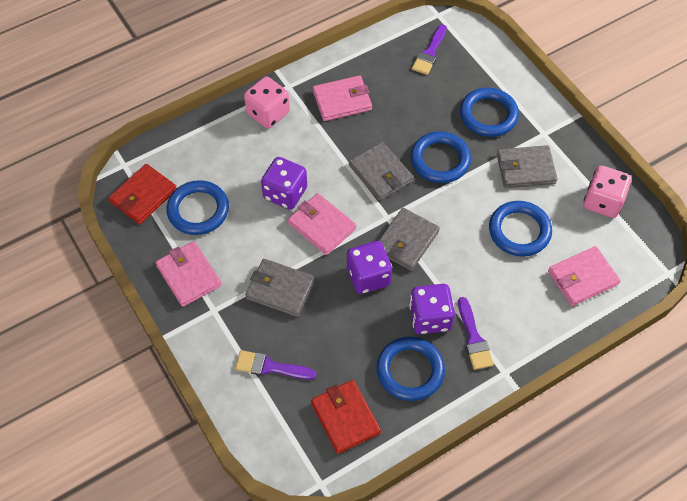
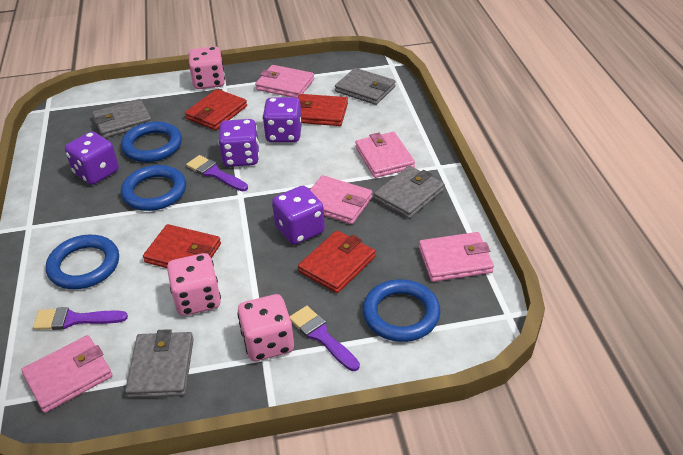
blue ring: [166,180,229,235] [377,337,445,401] [411,131,471,183] [460,88,519,137] [489,201,552,257] = 5 -> [46,235,119,289] [121,121,182,162] [121,165,186,211] [362,279,440,342] = 4
pink dice: [244,76,290,128] [584,166,632,218] = 2 -> [167,253,221,316] [189,46,225,89] [237,294,294,361] = 3
pink wallet: [155,241,222,307] [288,193,356,255] [313,75,372,121] [548,246,621,306] = 4 -> [21,335,112,413] [255,65,314,98] [310,175,372,224] [355,132,415,178] [419,232,494,282] = 5
purple dice: [261,157,307,210] [347,241,392,294] [409,284,455,334] = 3 -> [65,131,119,185] [218,119,259,167] [262,97,302,142] [272,186,325,245] = 4
red wallet: [109,164,177,224] [311,380,381,454] = 2 -> [143,224,221,268] [185,89,247,130] [298,94,348,126] [298,231,375,293] = 4

